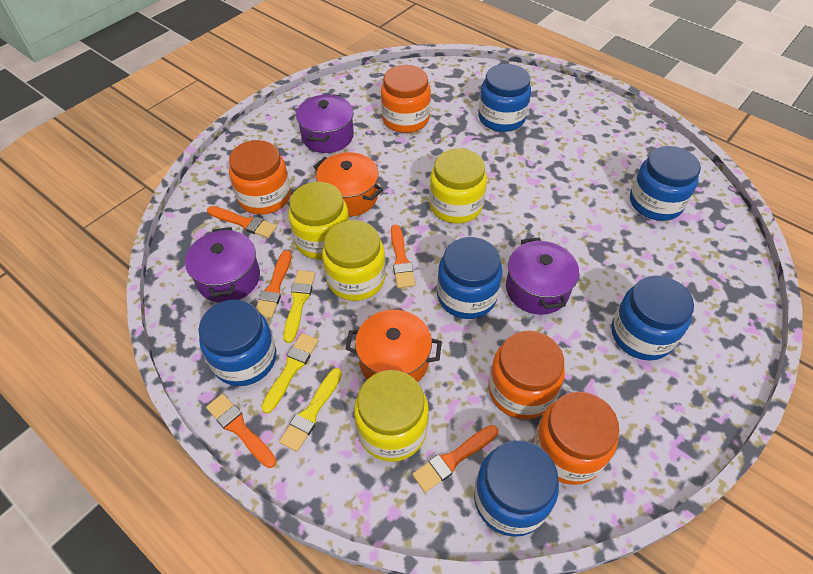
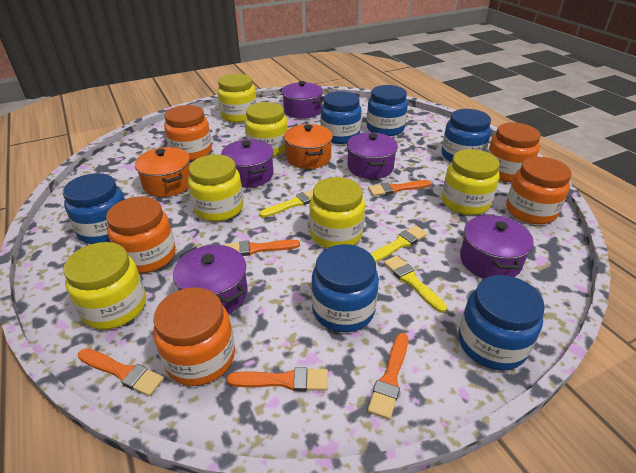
orange jar: [229,140,291,215] [381,65,431,133] [488,330,565,420] [533,392,619,485] = 4 -> [106,197,176,273] [153,287,235,386] [164,105,212,161] [488,123,541,182] [506,157,572,224] = 5
purple pot: [185,227,260,303] [296,94,354,153] [506,237,579,315] = 3 -> [173,245,248,314] [221,139,273,188] [279,81,324,119] [347,132,398,179] [460,214,534,279] = 5
yellow jar: [288,182,349,260] [322,220,386,301] [354,370,429,462] [429,148,487,224] = 4 -> [63,242,146,330] [188,154,243,222] [217,74,257,123] [245,102,288,157] [309,177,365,248] [442,149,500,215] = 6

